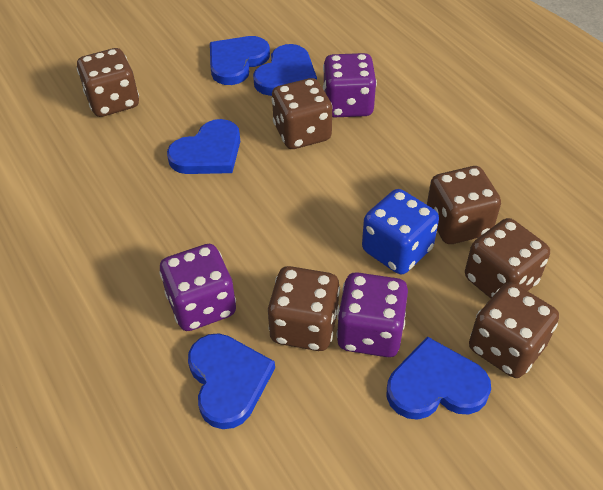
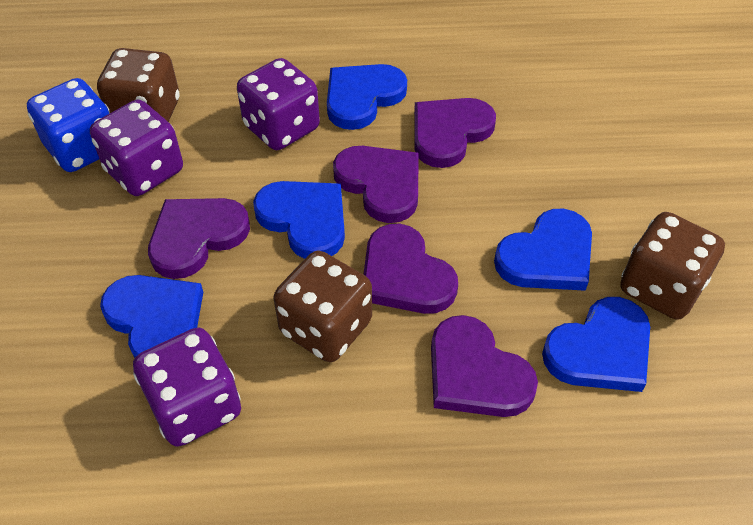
brown dice: [77,48,139,117] [268,266,340,351] [271,78,333,149] [427,166,501,244] [465,218,550,298] [469,283,559,378] = 6 -> [97,48,180,122] [274,251,372,362] [620,212,725,320] = 3
purple heart: none = 0 -> [148,198,250,279] [333,146,418,223] [363,224,458,314] [414,98,496,168] [431,315,538,417] = 5

